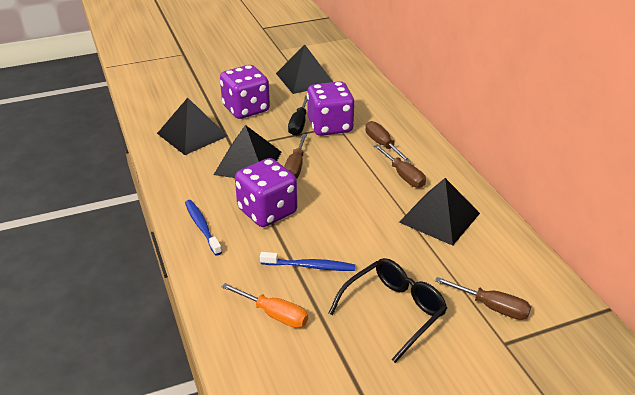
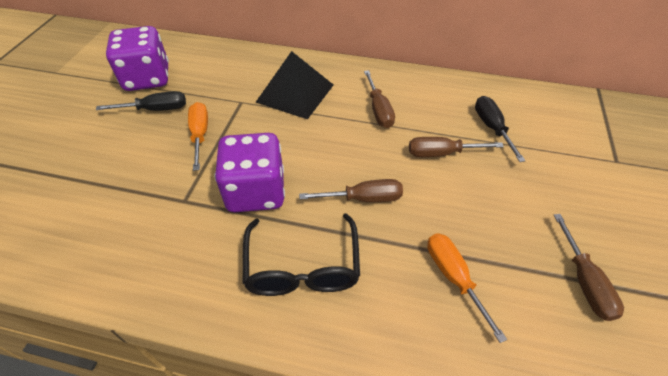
black pyramid: [157,98,228,155] [214,125,281,178] [276,44,333,94] [399,178,480,246] = 4 -> [256,51,333,119] = 1
black screwdriver: [288,95,307,136] = 1 -> [96,91,186,111] [475,96,526,162] = 2
blue toothbrush: [185,200,222,256] [260,252,355,271] = 2 -> none = 0
orange screwdriver: [222,283,308,328] = 1 -> [188,102,208,171] [427,234,507,343] = 2
purple dice: [220,65,270,119] [235,158,297,227] [307,81,355,136] = 3 -> [106,26,169,91] [215,133,285,212] = 2

